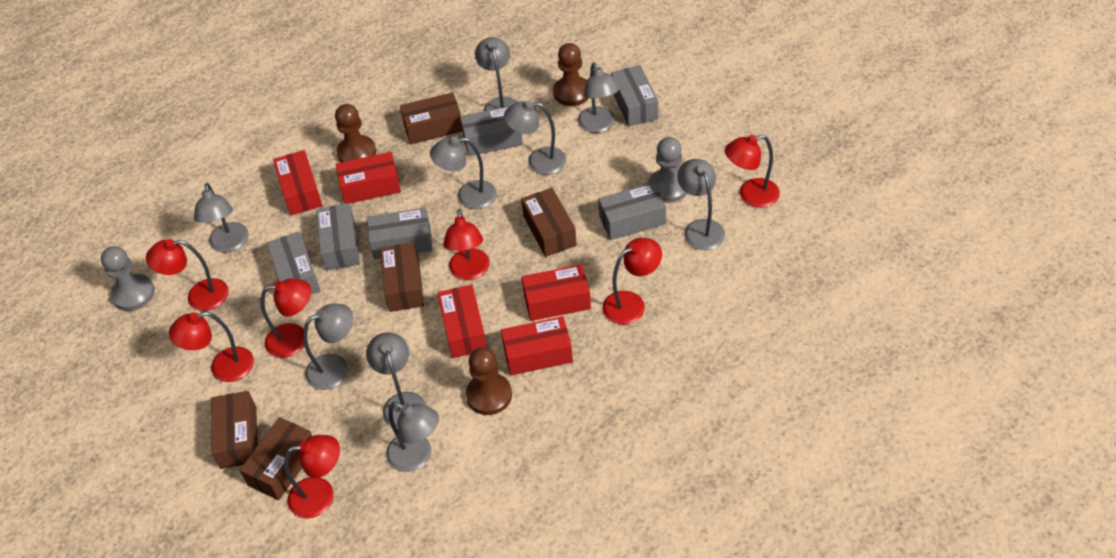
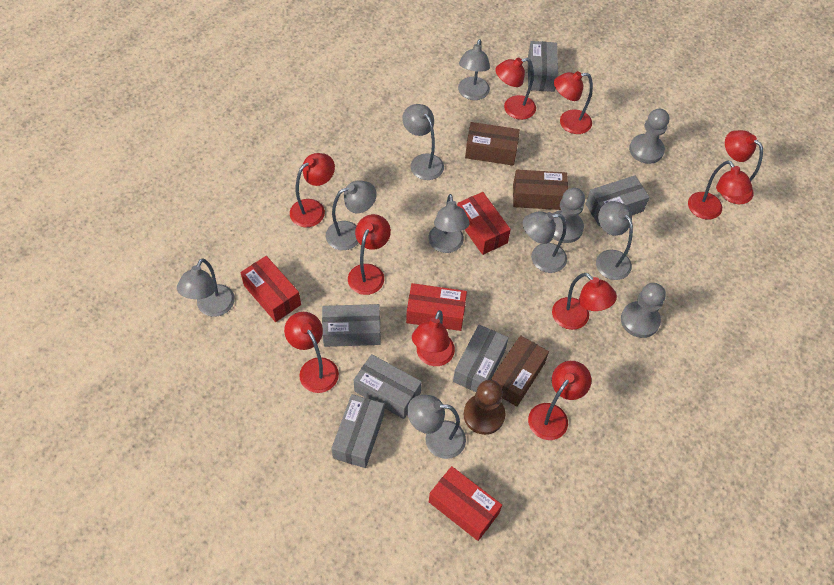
brown box: [211,391,258,469] [240,417,312,500] [380,242,424,312] [400,92,462,144] [521,188,577,257] = 5 -> [465,122,520,166] [491,335,549,407] [513,170,568,210] = 3
brown pawn: [335,104,376,162] [466,347,512,415] [553,43,589,106] = 3 -> [464,380,505,435] = 1
grey lamp: [194,183,249,253] [303,304,353,390] [366,332,426,429] [386,402,439,472] [430,137,496,209] [475,37,517,111] [504,100,566,175] [578,62,620,133] [677,159,725,250] = 9 -> [177,258,235,317] [326,180,377,250] [402,104,444,180] [407,395,466,459] [428,194,470,253] [458,39,490,100] [523,211,567,273] [596,201,633,280] = 8
grey pawn: [101,246,155,311] [648,137,687,203] = 2 -> [553,188,585,243] [621,283,666,338] [629,109,669,164] = 3
red box: [273,150,322,216] [336,152,401,204] [437,285,487,358] [501,316,573,375] [522,264,591,321] = 5 -> [240,256,301,322] [406,283,467,331] [429,466,502,541] [457,192,511,255] = 4
red lamp: [146,239,229,311] [169,312,254,382] [261,278,311,358] [284,435,340,518] [443,209,490,280] [603,238,662,325] [725,135,780,208] = 7 -> [284,312,339,393] [290,153,335,227] [348,214,391,295] [412,310,455,366] [495,58,536,120] [528,361,591,440] [552,273,617,330] [554,71,593,134] [688,161,752,220] [721,130,763,204] = 10

